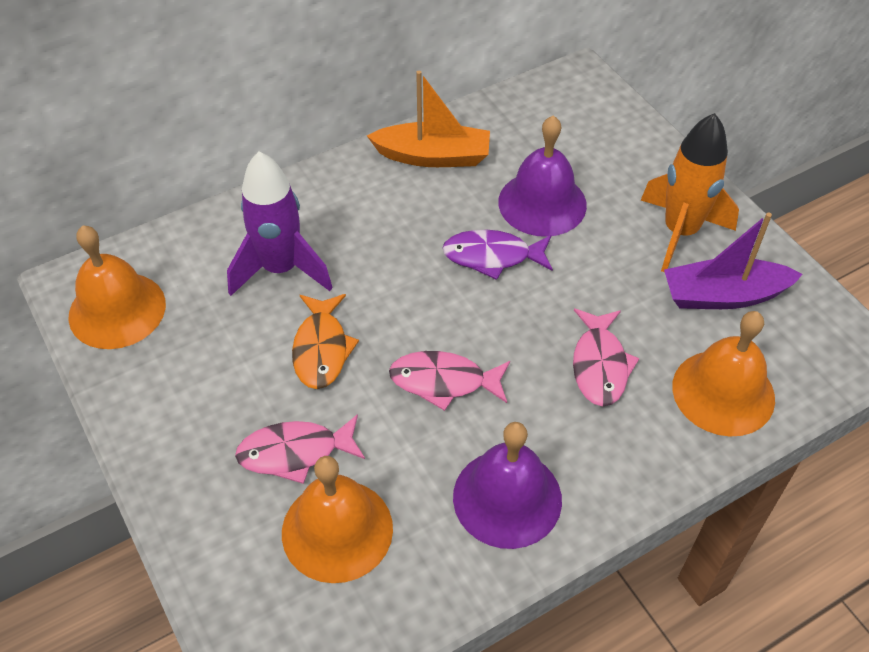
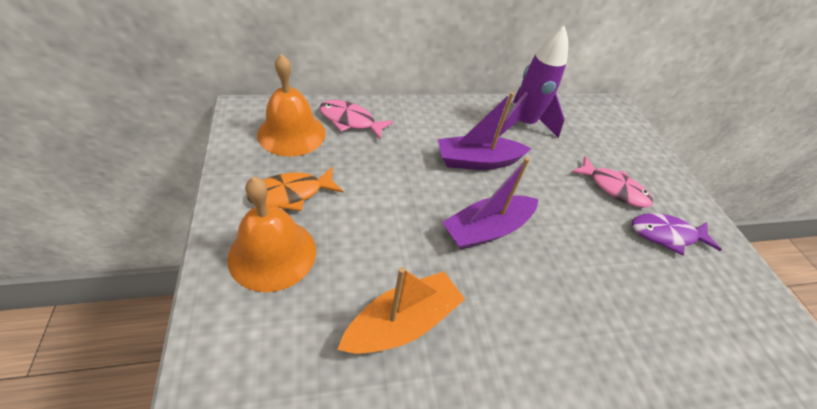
orange bell: [68,226,166,349] [282,456,393,583] [672,311,775,437] = 3 -> [227,177,316,292] [257,54,326,157] = 2
orange rocket: [641,113,739,272] = 1 -> none = 0
pink fish: [235,414,365,484] [389,351,510,411] [573,309,639,406] = 3 -> [319,100,394,139] [572,156,653,208] = 2
purple bell: [453,422,562,549] [498,116,587,237] = 2 -> none = 0
purple boat: [664,213,803,309] = 1 -> [438,92,532,170] [442,157,538,250] = 2

